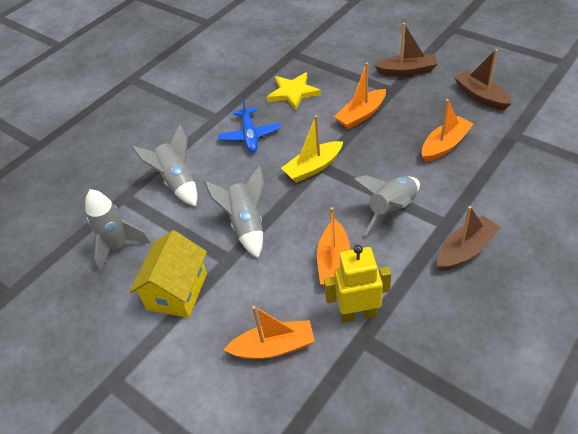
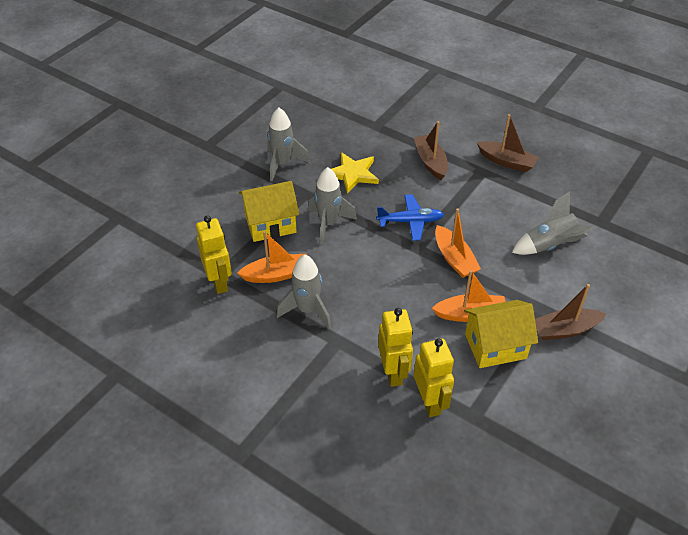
orange boat: [224,306,315,359] [317,207,350,285] [334,63,386,129] [422,99,473,162] = 4 -> [237,231,307,283] [432,270,506,322] [435,208,481,278] = 3
yellow boat: [281,115,343,183] = 1 -> none = 0
yellow house: [129,230,207,318] = 1 -> [239,181,299,242] [464,300,538,368] = 2
yellow robot: [324,245,391,323] = 1 -> [196,215,232,294] [378,308,413,387] [414,338,454,417] = 3

